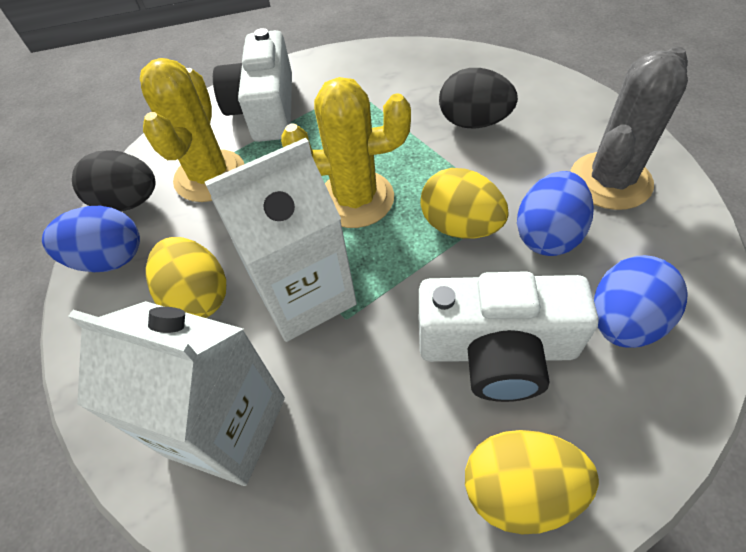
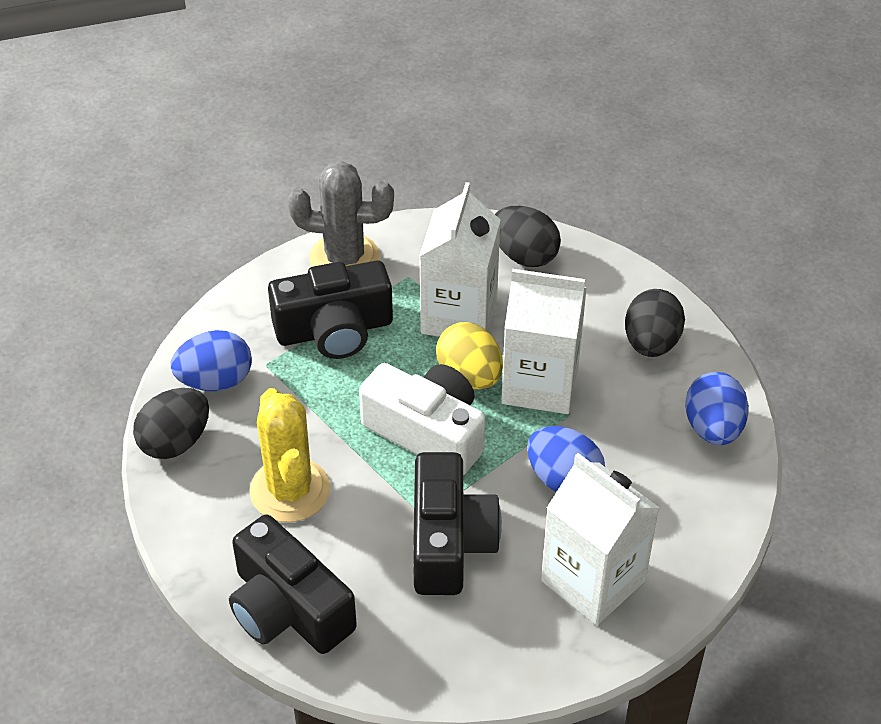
black camera: none = 0 -> [229,514,357,654] [268,260,393,359] [413,452,502,595] = 3
black egg: [72,150,155,211] [439,68,518,129] = 2 -> [133,388,209,459] [495,206,561,267] [625,289,685,357] = 3
white camera: [213,28,292,142] [419,271,598,402] = 2 -> [359,363,485,475] = 1
white carton: [68,301,285,486] [205,138,357,342] = 2 -> [419,182,500,337] [501,269,587,414] [541,453,659,625] = 3
yellow cactus: [140,58,244,202] [281,77,411,228] = 2 -> [250,388,331,522] = 1
yellow egg: [146,237,226,318] [420,168,509,239] [465,430,599,535] = 3 -> [436,322,503,389] = 1

